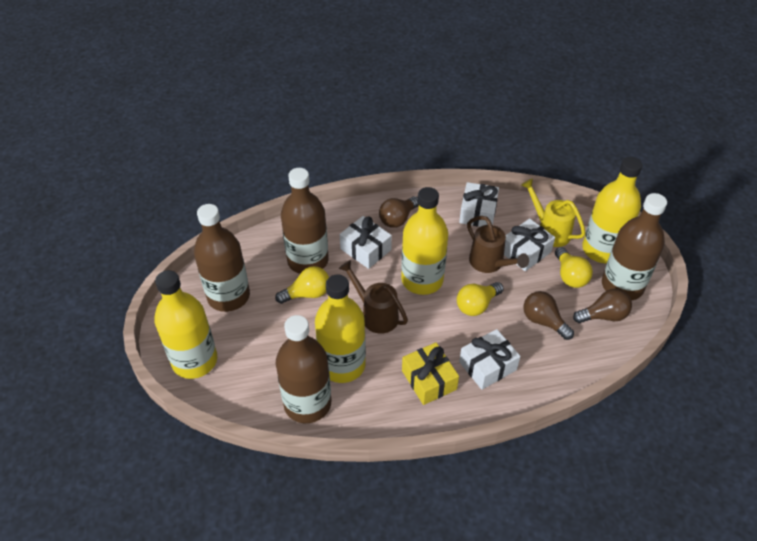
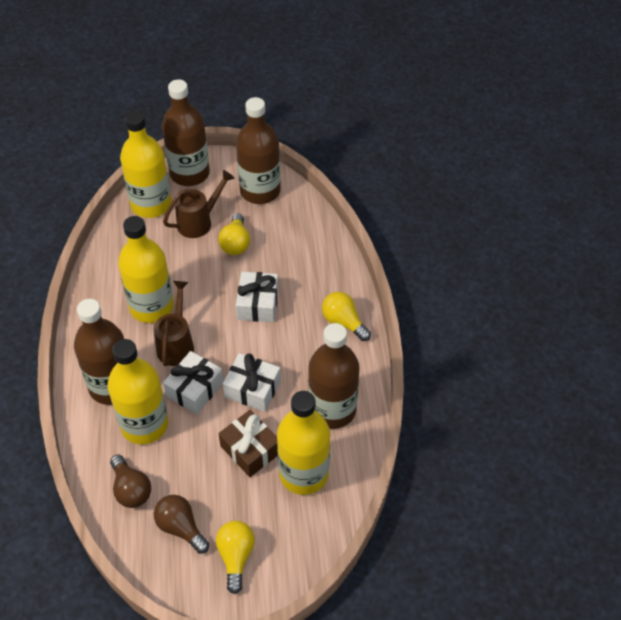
brown gift: none = 0 -> [219,410,278,477] = 1
brown light bulb: [379,196,419,228] [523,291,574,340] [573,289,632,323] = 3 -> [110,455,151,508] [154,495,209,554] = 2
white gift: [340,216,392,269] [459,182,499,227] [459,329,521,390] [504,218,555,271] = 4 -> [163,351,224,414] [223,353,281,412] [236,272,279,322] = 3
yellow gift: [402,342,459,405] = 1 -> none = 0
yellow watering can: [521,178,586,247] = 1 -> none = 0

